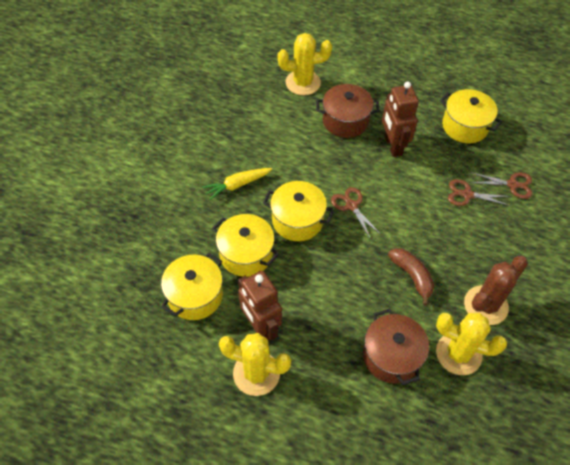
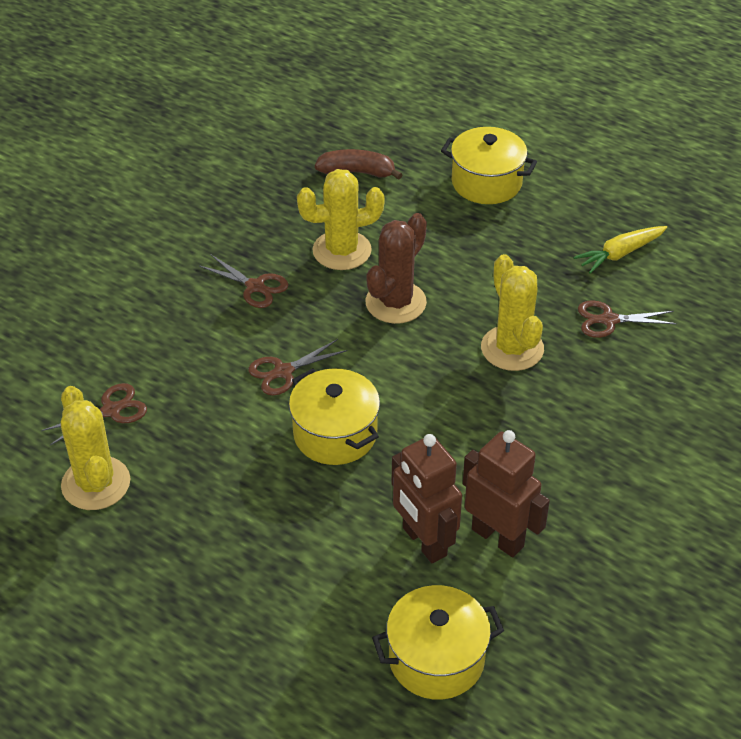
brown pot: [316,84,380,138] [363,309,429,385] = 2 -> none = 0
brown scissors: [331,187,380,240] [448,179,511,206] [470,172,532,199] = 3 -> [41,383,147,445] [200,255,289,308] [248,339,348,396] [578,300,677,338] = 4
yellow pot: [161,253,223,320] [212,214,279,277] [263,181,334,241] [440,89,502,143] = 4 -> [289,368,380,465] [372,585,504,700] [441,127,537,204] = 3

